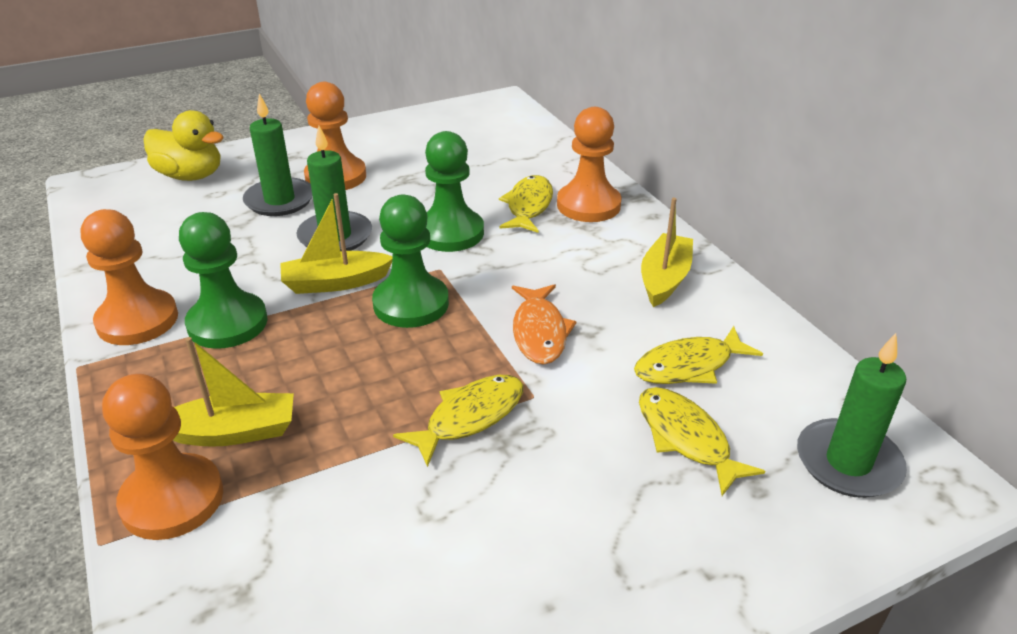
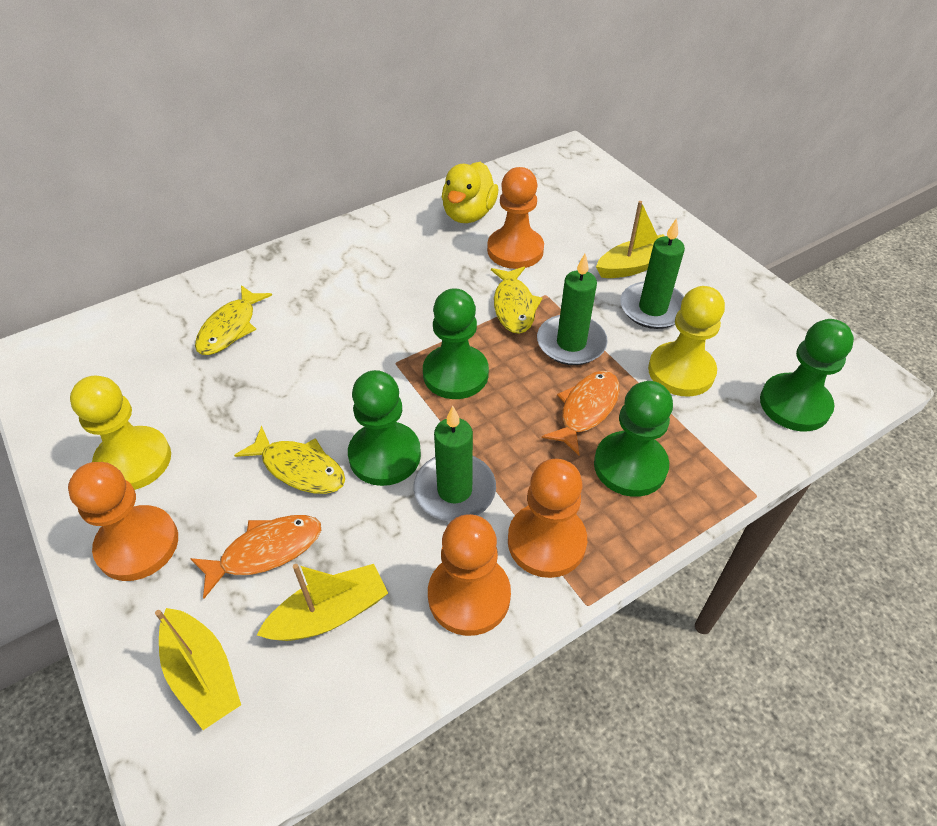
green pawn: [179,212,268,349] [372,194,449,328] [425,131,484,252] = 3 -> [348,370,421,486] [423,288,489,399] [594,381,673,497] [760,319,854,431] = 4
orange fish: [512,284,577,365] = 1 -> [190,515,321,598] [542,371,620,455] = 2
yellow fish: [393,375,523,467] [499,175,553,233] [634,326,763,384] [639,387,765,496] = 4 -> [195,285,272,355] [234,426,345,494] [491,267,542,334] = 3
yellow pawn: none = 0 -> [70,376,171,490] [648,286,725,397] = 2

